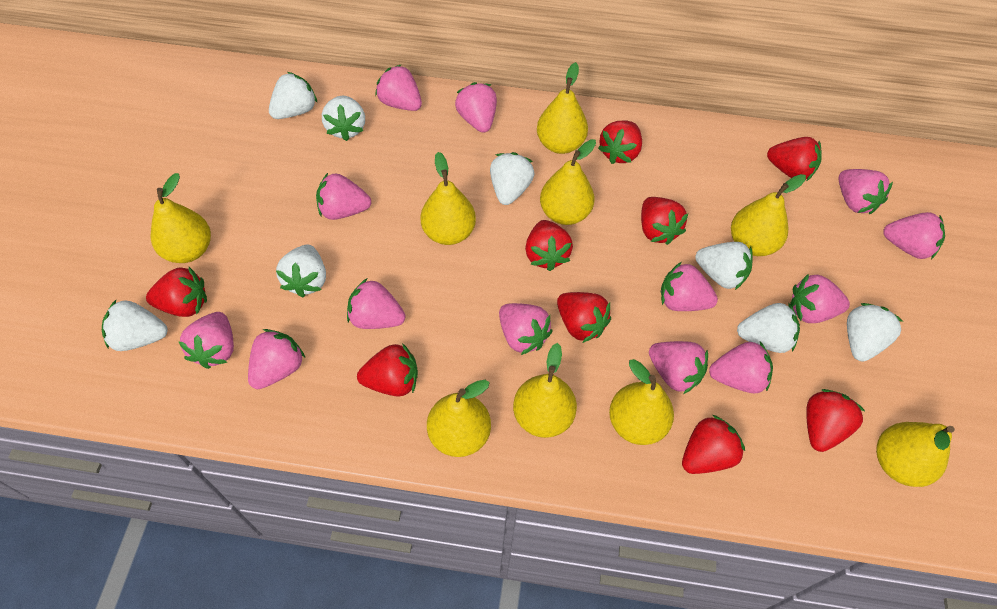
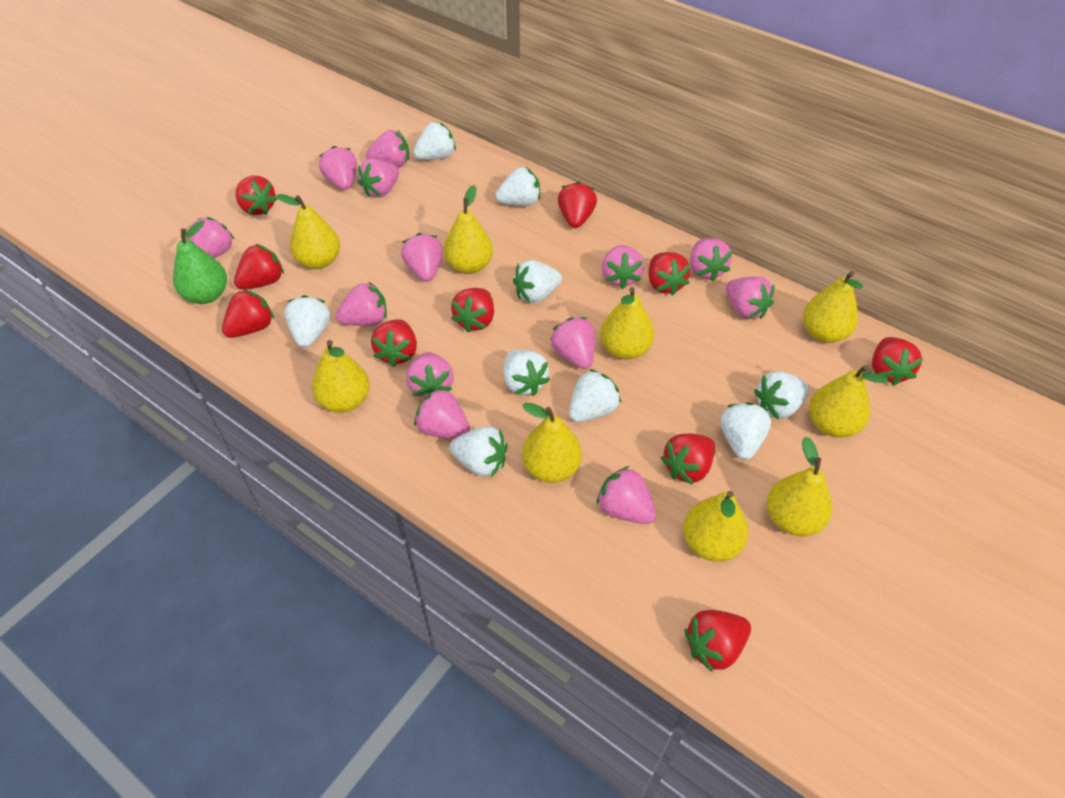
green pear: none = 0 -> [173,220,227,304] = 1
red strawberry: [146,267,207,317] [357,343,418,397] [525,220,573,271] [557,292,611,343] [598,120,642,164] [641,197,688,245] [682,415,745,474] [767,137,822,181] [806,389,865,452] = 9 -> [222,289,274,338] [234,244,284,290] [236,176,277,215] [371,319,417,367] [451,288,494,332] [558,181,597,228] [648,252,691,296] [661,434,715,485] [684,610,751,673] [872,337,923,386] = 10
white strawberry: [102,300,168,351] [269,72,317,119] [276,244,326,298] [322,96,365,141] [490,152,535,205] [695,242,753,290] [737,303,800,353] [847,303,903,362] = 8 -> [284,295,330,348] [413,122,456,160] [449,426,507,477] [496,166,540,206] [504,350,550,396] [513,260,562,303] [569,369,621,422] [721,402,771,460] [754,371,809,419] = 9

